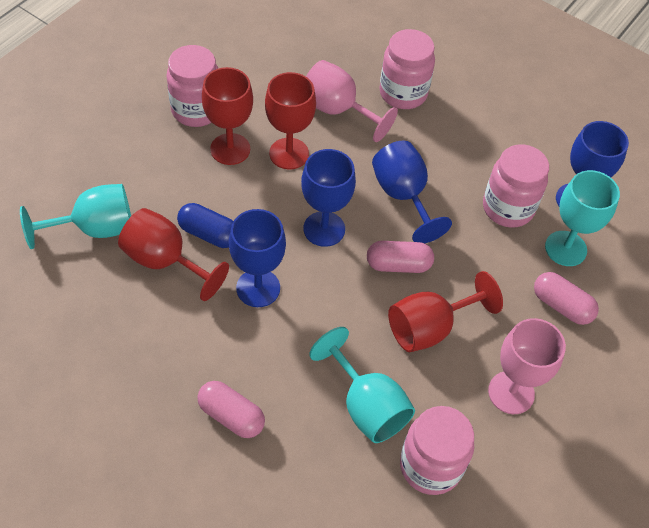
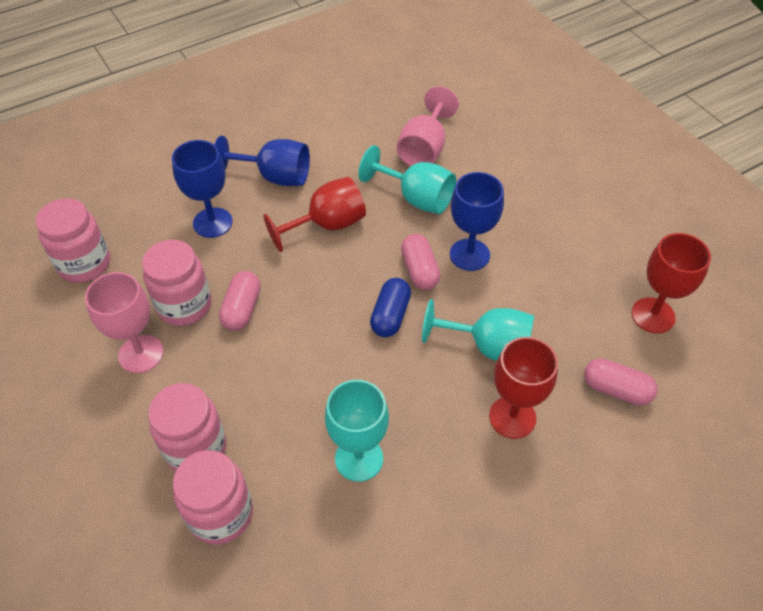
blue goblet: [229,209,286,307] [301,149,356,247] [372,141,452,243] [556,121,629,207] = 4 -> [172,140,233,238] [214,136,310,186] [450,172,504,271] = 3
red goblet: [118,208,229,301] [202,67,253,165] [265,72,316,169] [388,271,503,352] = 4 -> [263,177,366,252] [489,337,558,439] [631,233,711,333] = 3

